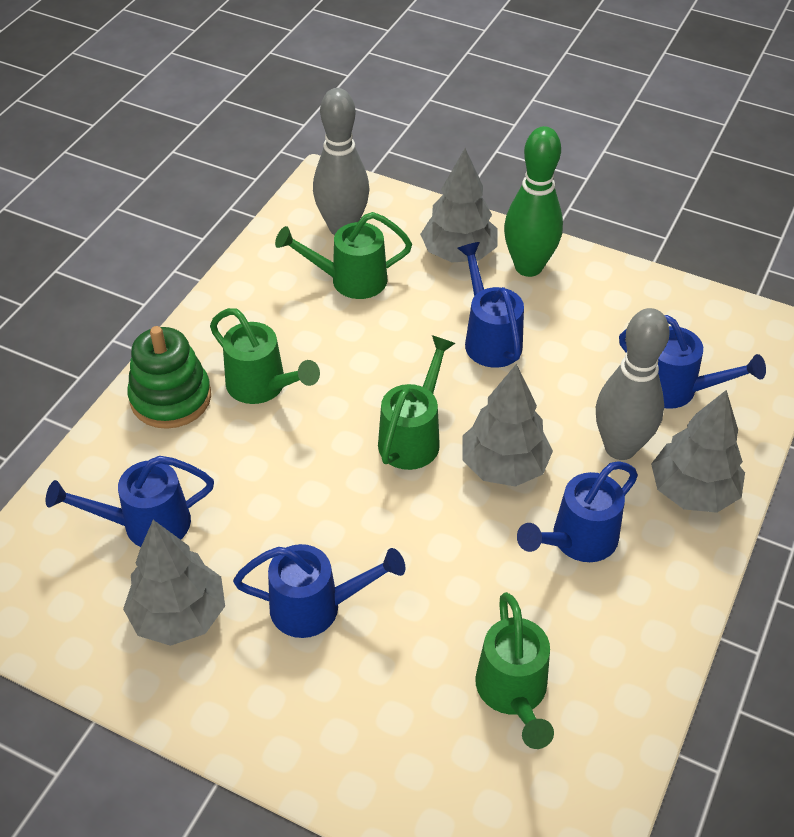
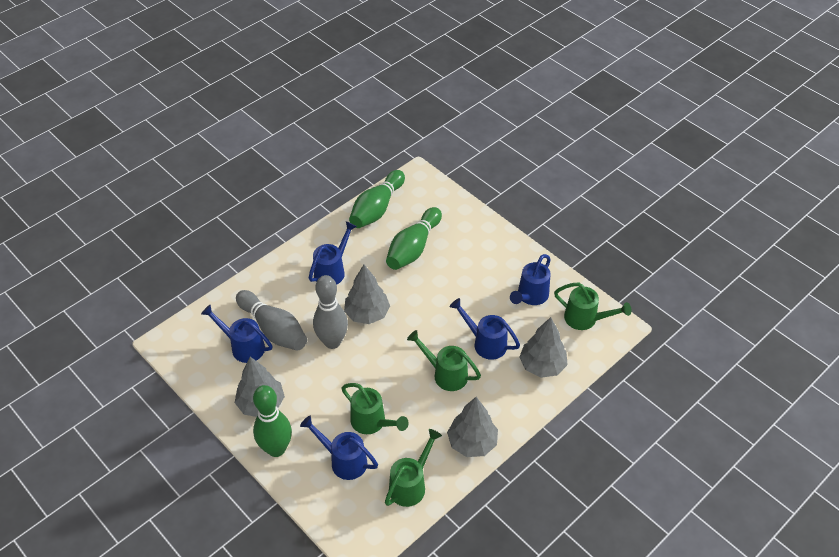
green bowling pin: [504,126,563,277] = 1 -> [253,385,292,457] [349,170,405,228] [386,207,442,270] = 3
green stacking toy: [128,326,211,429] = 1 -> none = 0

